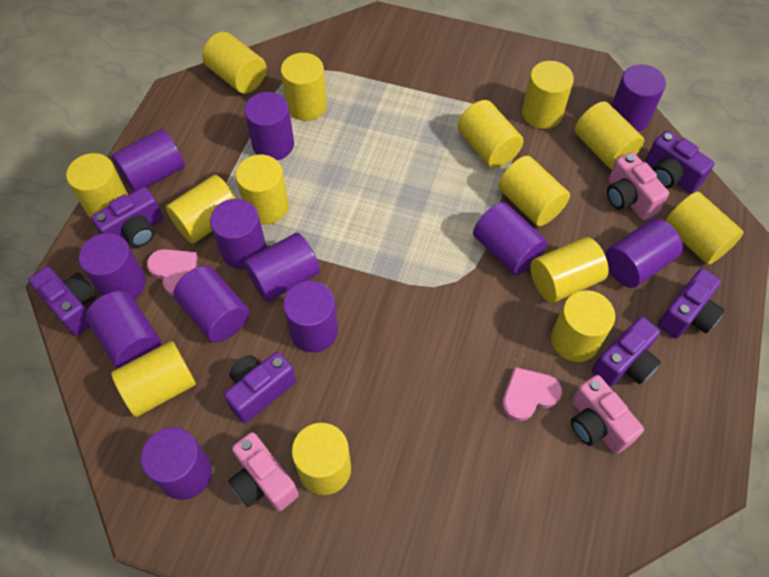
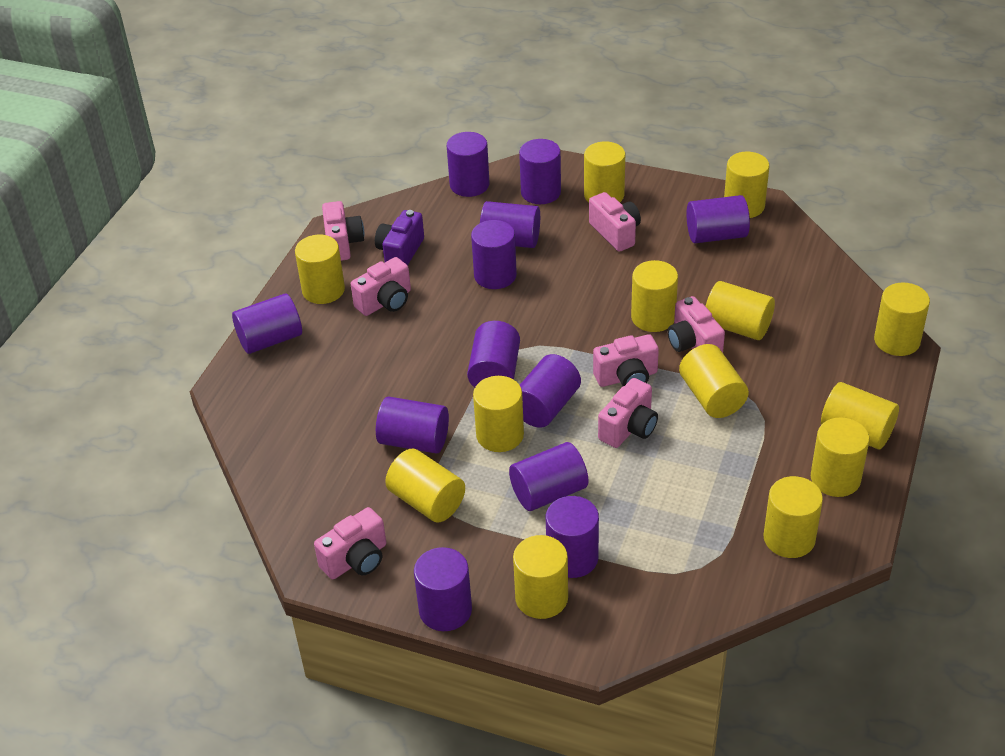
pink camera: [228,432,299,511] [571,375,644,454] [607,152,669,220] = 3 -> [314,507,386,579] [322,201,364,261] [351,257,411,316] [589,192,641,252] [593,334,659,387] [598,378,658,448] [668,296,725,353] = 7
pink heart: [147,249,198,296] [502,367,562,421] = 2 -> none = 0
purple camera: [29,267,97,336] [91,187,163,247] [224,352,296,423] [592,317,661,387] [646,131,714,193] [658,268,725,339] = 6 -> [375,210,424,266] = 1
yellow cylinder: [66,153,128,218] [111,341,196,417] [166,175,237,244] [202,32,266,94] [236,155,289,225] [281,53,327,121] [292,423,351,495] [457,100,524,168] [498,156,570,226] [522,61,574,129] [530,237,609,303] [551,290,615,362] [575,101,644,170] [666,192,744,265] = 14 -> [295,235,345,304] [385,449,465,523] [473,376,524,452] [513,535,568,619] [584,141,625,202] [631,260,678,332] [679,344,749,418] [706,281,775,340] [724,152,769,218] [763,476,823,558] [811,417,869,497] [821,382,899,449] [874,283,930,356] = 13

